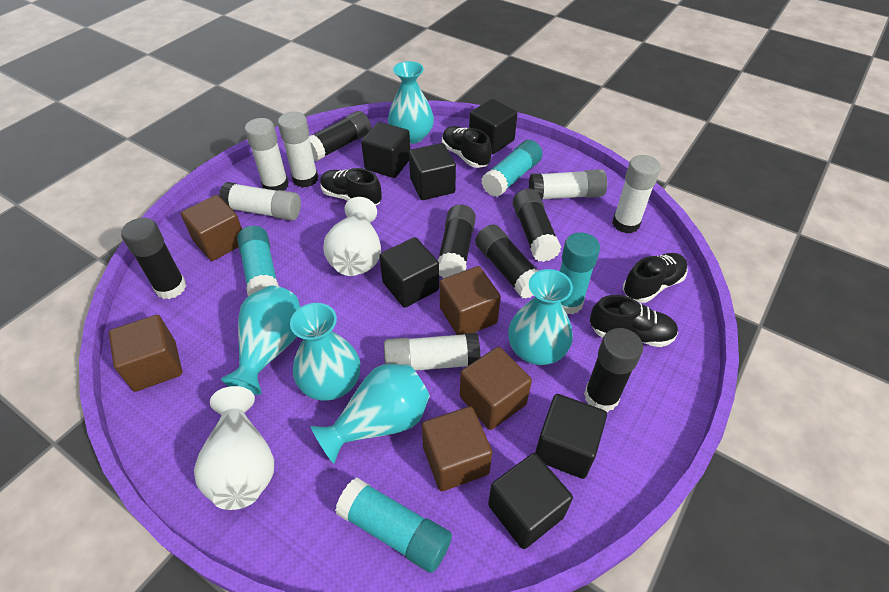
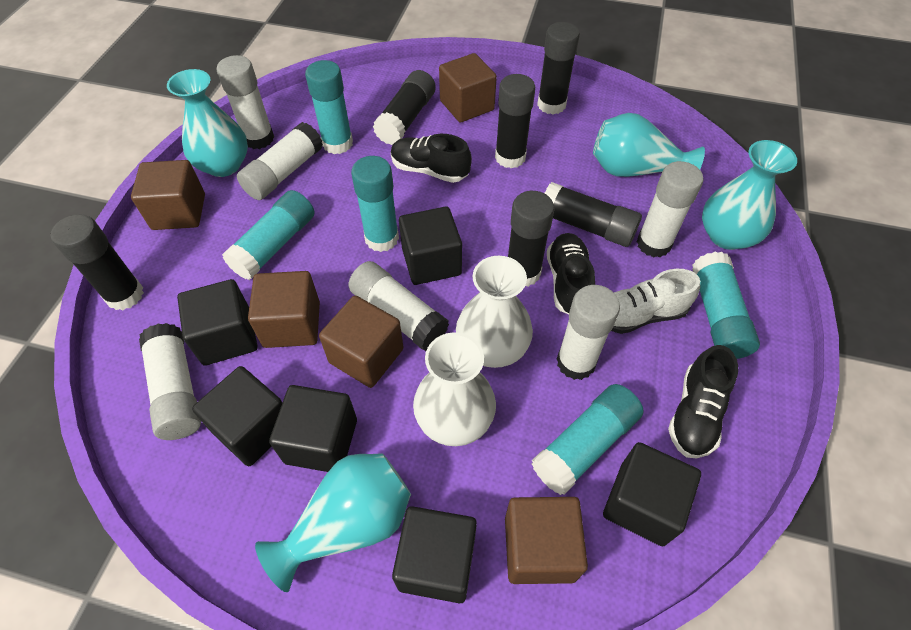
black shoe: [320,168,382,206] [442,126,492,168] [590,295,678,347] [623,253,688,303] = 4 -> [391,134,472,183] [547,233,595,314] [668,345,738,458] = 3
turquoise glue stick: [237,226,279,296] [335,477,452,573] [481,140,542,197] [560,232,600,314] = 4 -> [222,190,315,280] [305,60,353,154] [351,156,399,252] [531,384,644,495] [692,252,760,359] = 5
turquoise vase: [221,286,300,395] [290,303,360,401] [310,364,430,464] [388,61,434,144] [508,269,573,365] = 5 -> [167,69,248,177] [255,453,411,592] [593,113,705,177] [702,140,797,250] = 4
white shoe: none = 0 -> [611,269,700,334] = 1

